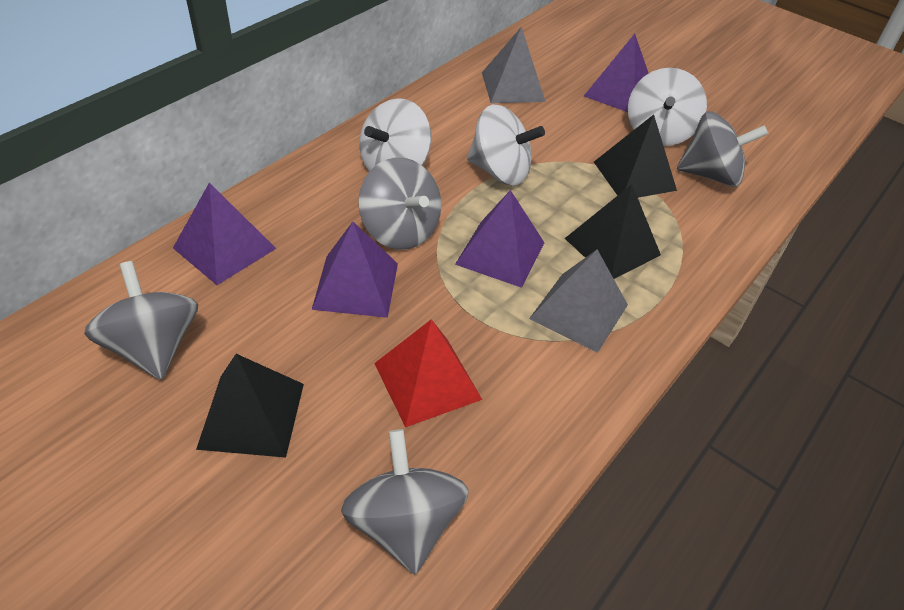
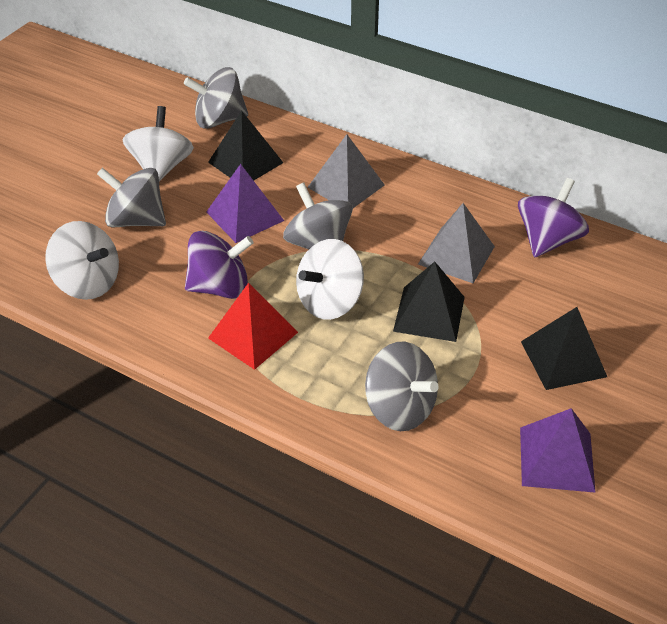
purple pyramid: [173,183,276,285] [312,222,398,318] [455,190,545,288] [584,34,649,112] = 4 -> [206,164,284,243] [520,408,596,493] = 2
purple spinning top: none = 0 -> [185,231,253,299] [518,178,589,258] = 2

